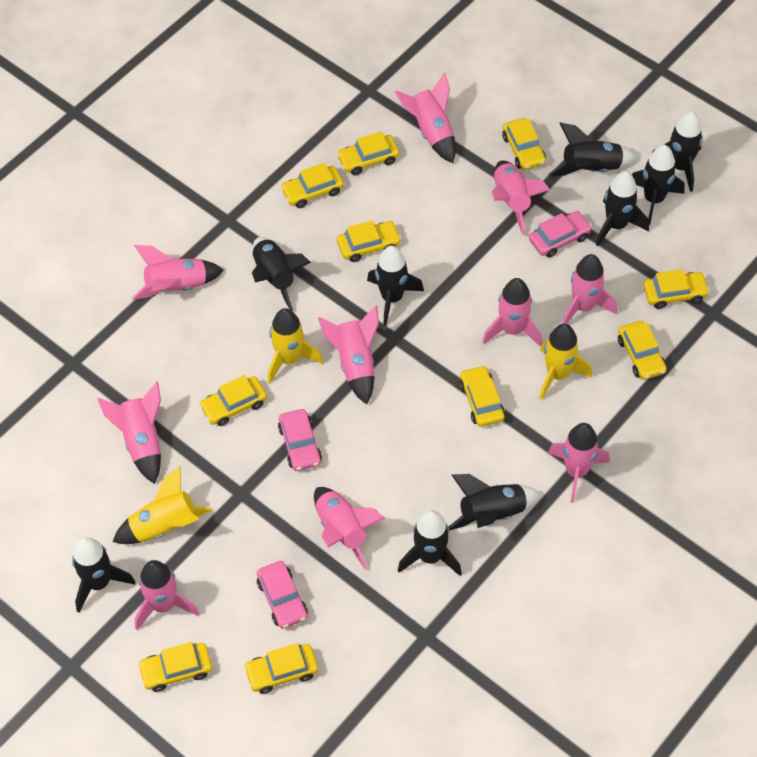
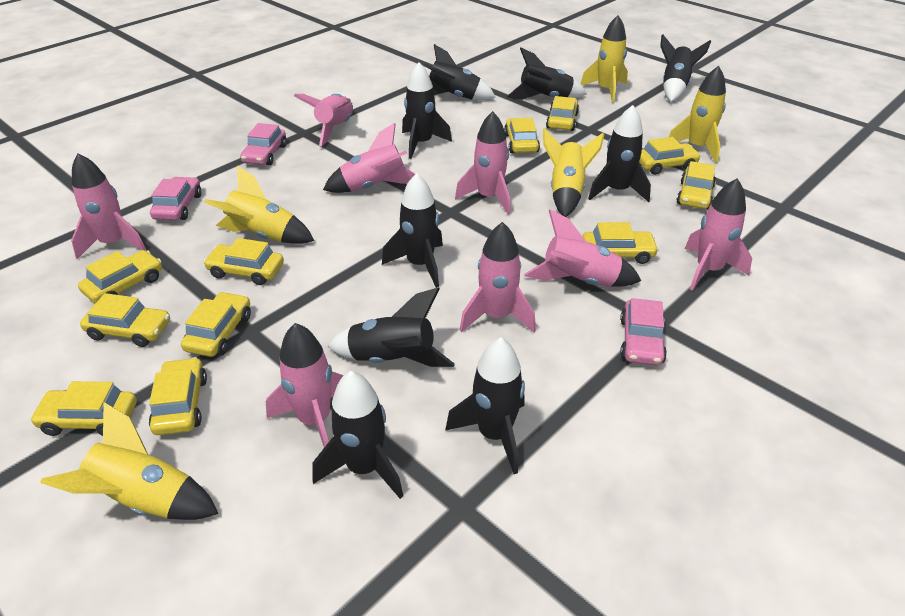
pink rocket: [98,381,161,484] [132,245,224,300] [135,560,199,630] [314,487,385,570] [318,305,379,405] [395,72,456,163] [482,278,542,347] [492,160,550,235] [548,423,610,503] [562,254,617,324] = 10 -> [71,153,146,259] [266,323,343,447] [294,94,353,146] [323,123,415,193] [455,111,511,215] [460,222,536,332] [524,209,641,287] [685,178,752,291] = 8
yellow car: [138,642,212,692] [199,375,267,426] [244,643,318,694] [280,163,344,208] [337,131,399,175] [337,220,401,262] [459,365,505,427] [502,118,546,170] [618,321,667,380] [643,269,710,309] = 10 -> [30,381,137,436] [78,250,162,303] [80,293,170,347] [149,357,207,435] [181,292,251,357] [204,238,284,285] [504,118,540,153] [546,96,579,131] [582,222,659,264] [639,137,701,175] [676,161,716,209] = 11
yellow rocket: [112,465,212,544] [268,308,323,384] [539,324,592,400] = 3 -> [40,402,218,520] [204,166,314,244] [543,128,604,217] [581,15,628,103] [669,66,726,163] = 5

